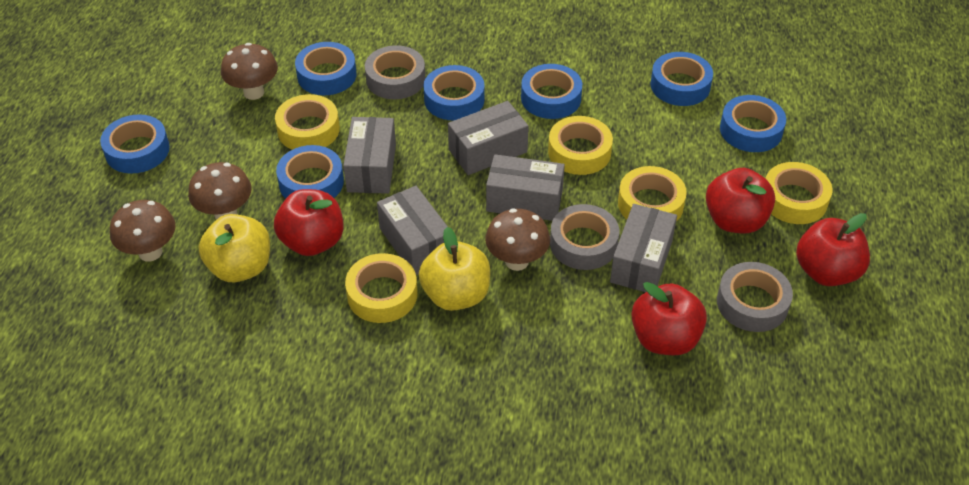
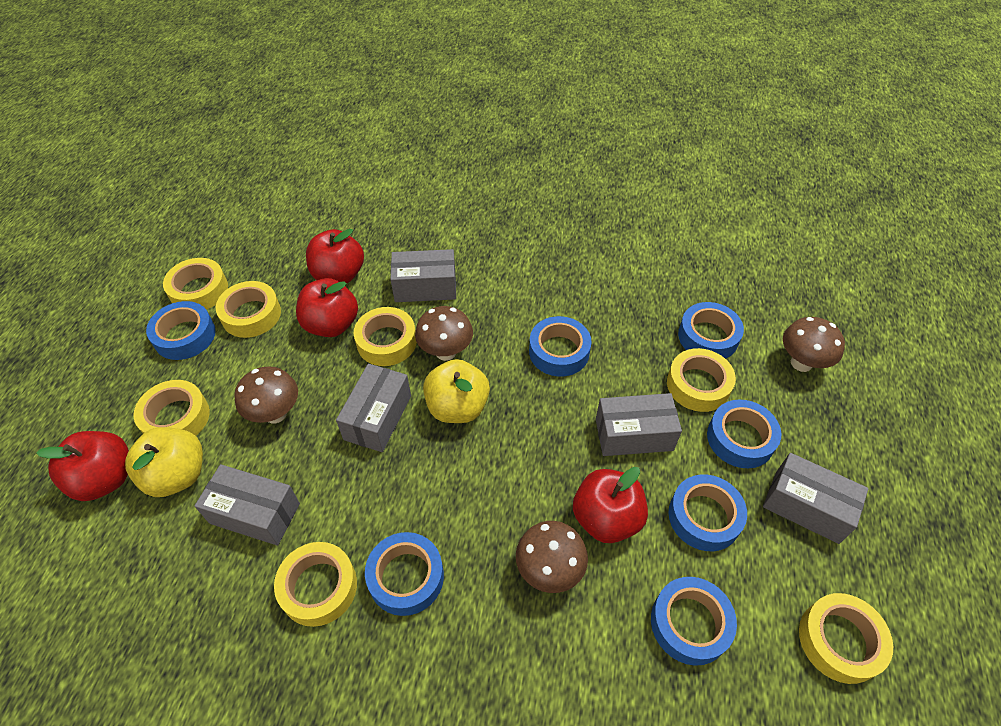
grey tape: [365,45,425,99] [550,204,619,270] [717,262,793,332] = 3 -> none = 0
yellow tape: [275,94,340,150] [345,253,417,323] [548,116,613,175] [618,166,687,222] [765,162,832,224] = 5 -> [133,380,210,436] [163,258,228,310] [216,281,281,338] [274,542,357,627] [354,307,417,366] [667,348,736,412] [799,593,893,684] = 7

